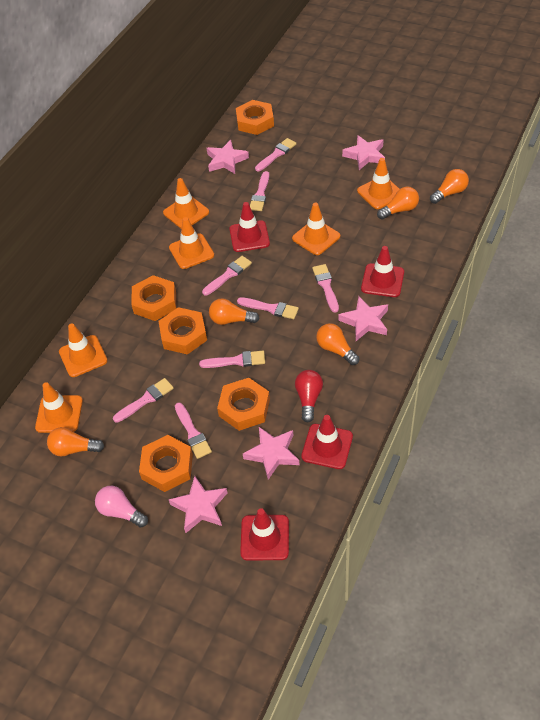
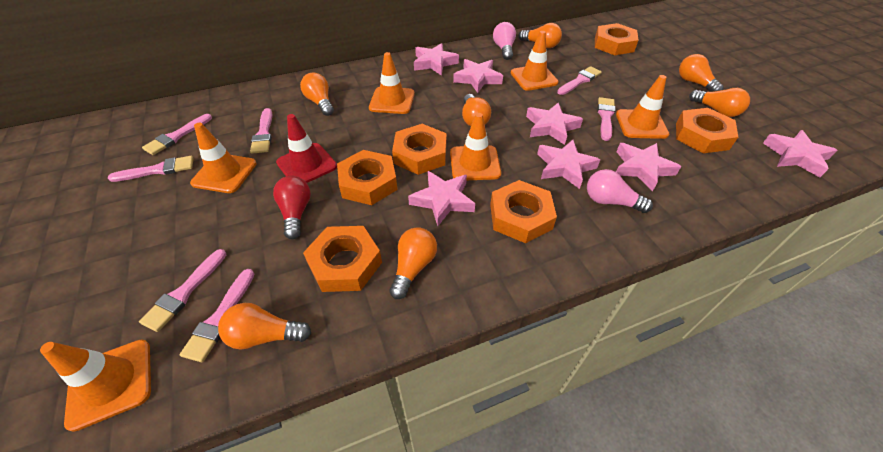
orange light bulb: [47,427,104,457] [209,298,260,325] [316,323,360,365] [377,187,419,220] [430,169,469,204] = 5 -> [218,303,311,349] [300,73,334,116] [390,227,437,299] [462,94,491,126] [518,23,562,48] [679,54,724,92] [689,88,750,117] = 7
orange nut: [131,275,176,321] [139,435,193,492] [158,307,207,355] [217,378,270,431] [236,100,274,135] = 5 -> [303,226,382,292] [337,150,398,205] [392,124,447,175] [490,180,557,243] [595,23,639,55] [676,108,738,153] = 6
pink brush: [113,378,174,423] [175,402,212,459] [199,351,265,368] [202,256,252,295] [237,297,299,319] [250,171,269,211] [255,138,296,172] [312,264,339,313] = 8 -> [108,156,193,182] [139,249,226,332] [142,114,212,155] [180,269,254,362] [250,108,272,154] [557,66,602,95] [597,97,616,141] = 7
pink light bulb: [95,486,148,528] = 1 -> [493,22,516,60] [587,169,653,213] = 2
pink star: [169,476,227,533] [207,140,249,174] [243,427,300,480] [339,297,388,341] [342,135,385,170] = 5 -> [408,171,475,226] [414,43,459,76] [453,59,503,93] [526,103,583,145] [537,140,600,189] [616,143,681,191] [763,130,837,177] = 7
red traffic cone: [229,202,270,252] [240,509,289,560] [301,415,353,469] [361,246,404,297] = 4 -> [276,114,337,183] = 1

